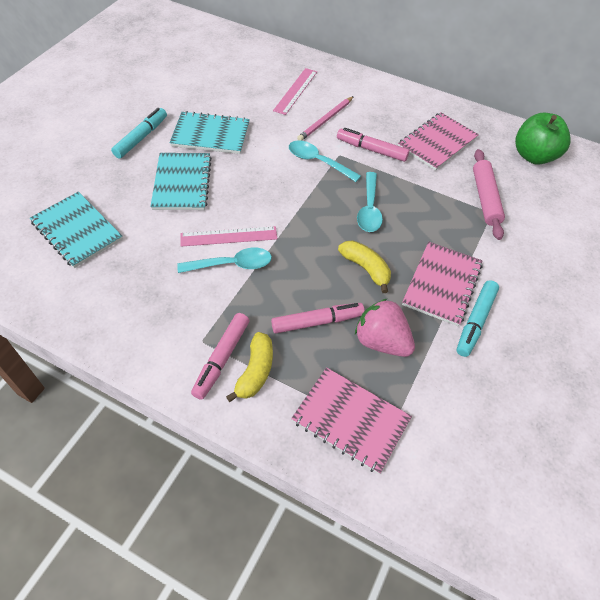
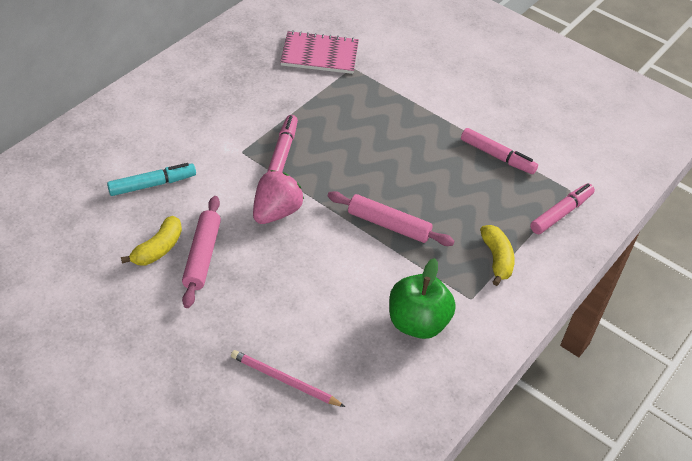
pink notebook: [291,367,412,474] [398,112,479,171] [402,242,483,326] = 3 -> [280,31,359,74] = 1
pink rolling pin: [473,149,505,240] = 1 -> [182,196,221,308] [328,191,455,246] = 2
pink ruler: [181,226,277,247] [273,68,317,115] = 2 -> none = 0
turquoise marker: [111,108,167,159] [457,280,499,357] = 2 -> [107,163,196,196] = 1
turquoise notebook: [30,192,123,268] [150,153,212,210] [169,111,250,154] = 3 -> none = 0
turquoise spoon: [177,248,272,273] [289,141,361,182] [357,172,383,232] = 3 -> none = 0

